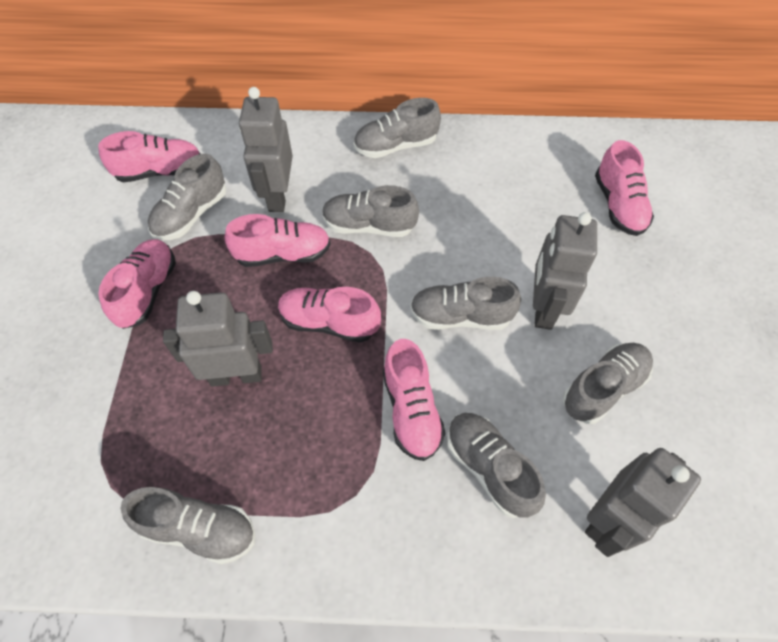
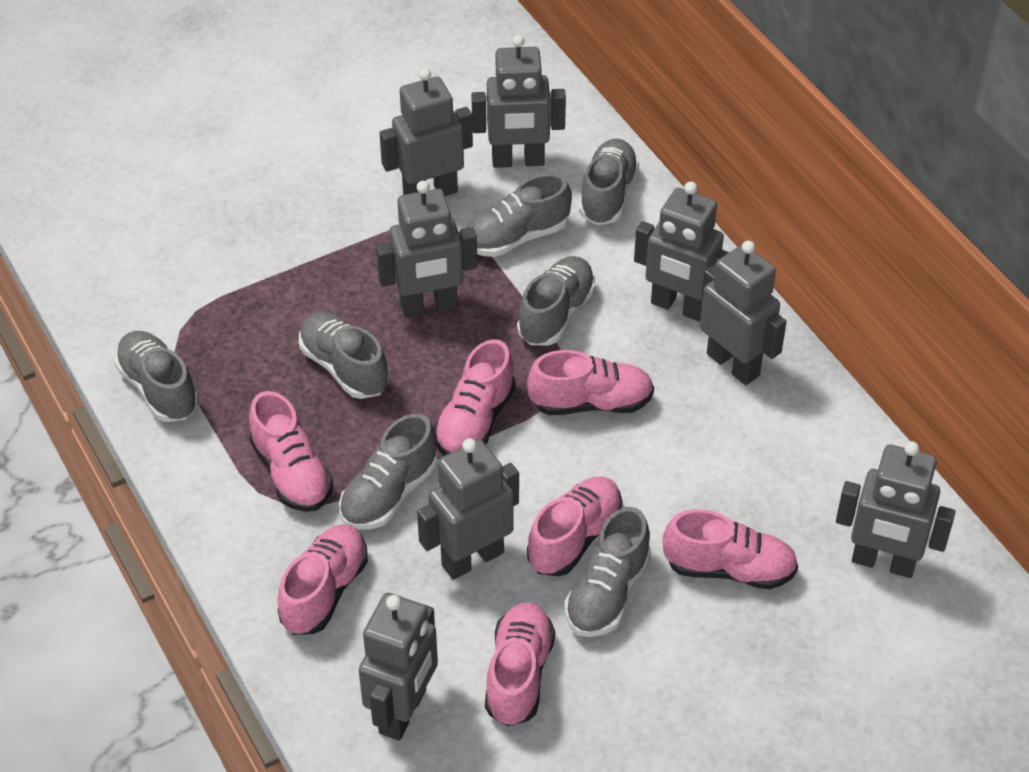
grey robot: [163,291,273,387] [239,87,293,212] [533,212,597,330] [585,448,701,557] = 4 -> [359,593,438,741] [376,181,477,317] [380,68,473,196] [417,438,519,580] [471,35,566,168] [634,181,729,322] [700,241,787,385] [836,441,955,578] = 8
pink shoe: [98,131,200,182] [98,239,176,329] [225,214,331,267] [278,287,381,343] [383,339,445,461] [595,140,654,236] = 6 -> [249,391,333,512] [278,524,368,635] [434,339,516,456] [485,602,555,726] [527,350,654,415] [527,477,623,576] [663,509,798,590] = 7

